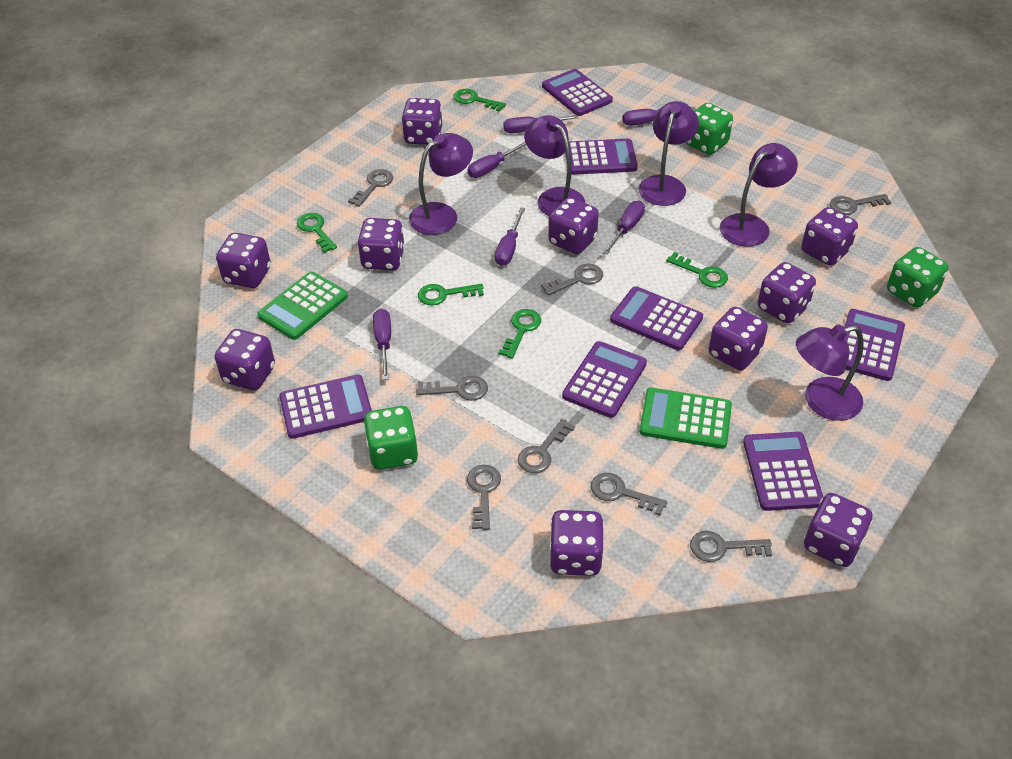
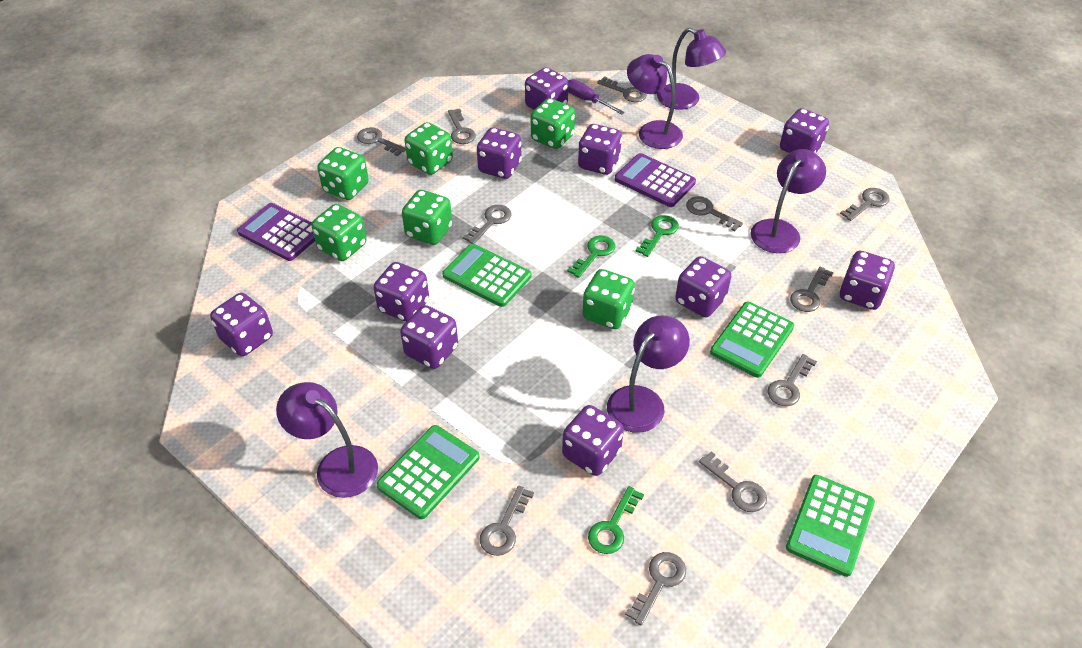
green calculator: [257,272,348,340] [639,388,732,449] = 2 -> [377,425,479,519] [442,244,531,307] [710,302,794,378] [786,475,875,577] = 4
green dice: [364,406,419,470] [685,103,733,155] [887,247,949,308] = 3 -> [312,204,366,261] [317,147,369,200] [402,190,452,245] [405,122,453,175] [531,98,575,149] [582,269,635,329] = 6
green key: [297,213,337,253] [418,283,484,306] [454,89,506,112] [498,309,541,359] [666,252,728,288] = 5 -> [567,236,615,278] [588,486,644,554] [636,215,679,257] = 3
grey key: [348,169,393,207] [416,376,488,401] [467,465,501,530] [518,419,575,473] [541,263,603,295] [591,473,667,516] [690,531,772,562] [830,194,891,215] = 8 -> [357,127,406,156] [448,109,476,144] [463,205,512,244] [480,486,534,556] [597,76,647,102] [625,552,686,626] [686,196,743,231] [699,451,767,512] [767,354,817,406] [790,267,833,312] [840,188,890,221] = 11
purple calculator: [279,375,372,439] [542,69,613,116] [562,341,647,418] [565,139,638,175] [610,286,703,350] [743,432,823,511] [845,309,905,381] = 7 -> [237,203,315,261] [615,153,696,207] = 2
purple screwdriver: [373,309,391,380] [467,142,526,178] [495,207,525,266] [503,115,578,133] [603,201,645,255] [622,107,696,126] = 6 -> [568,79,625,114] = 1

